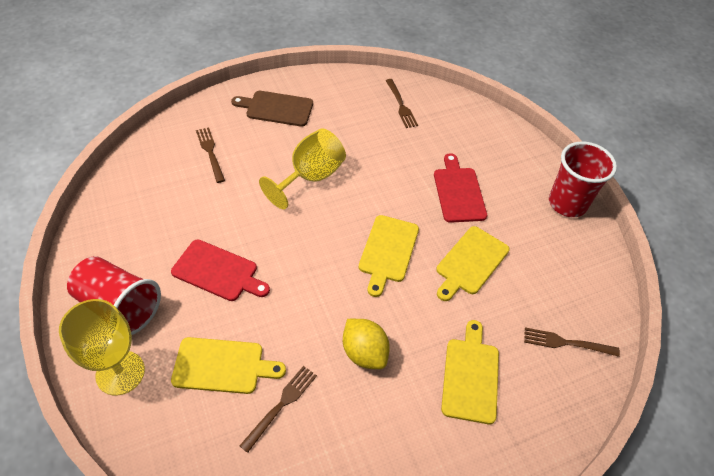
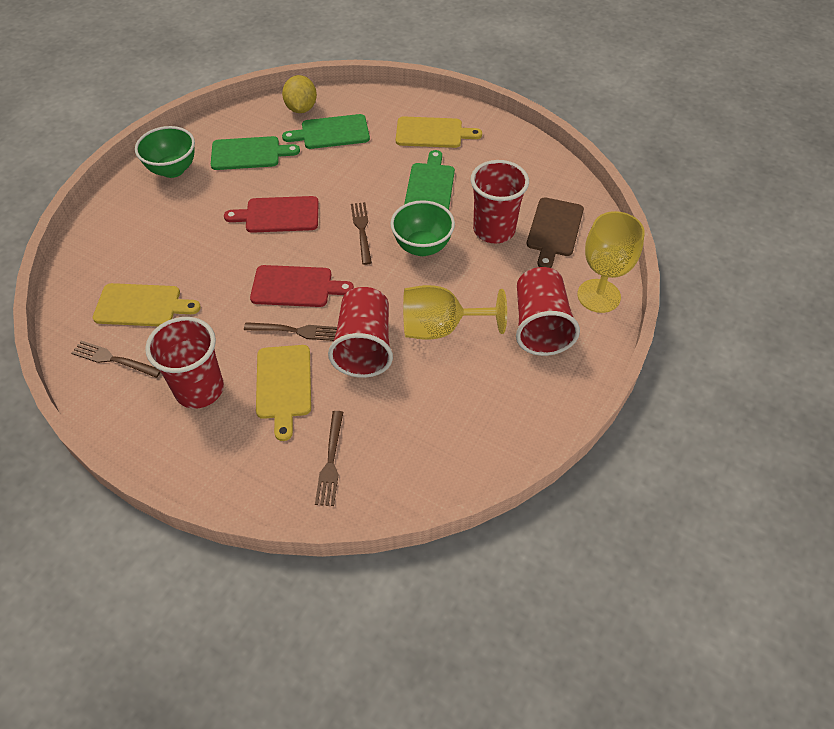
green bowl: none = 0 -> [135,126,195,178] [390,200,455,256] = 2
green cutting board: none = 0 -> [211,136,300,170] [282,114,370,149] [404,150,455,210] = 3
red cup: [67,256,161,335] [549,142,617,217] = 2 -> [145,317,224,409] [328,287,393,378] [471,160,529,243] [516,267,580,356] = 4
yellow cutting board: [171,337,286,394] [359,215,419,297] [436,226,510,301] [441,320,499,424] = 4 -> [93,283,201,326] [256,345,311,441] [396,116,482,148] = 3

